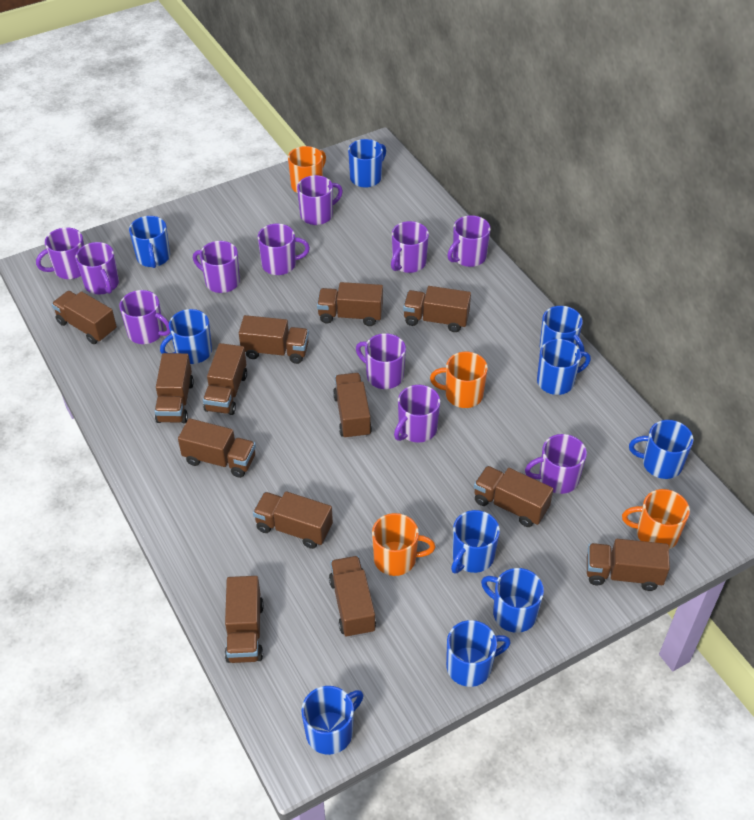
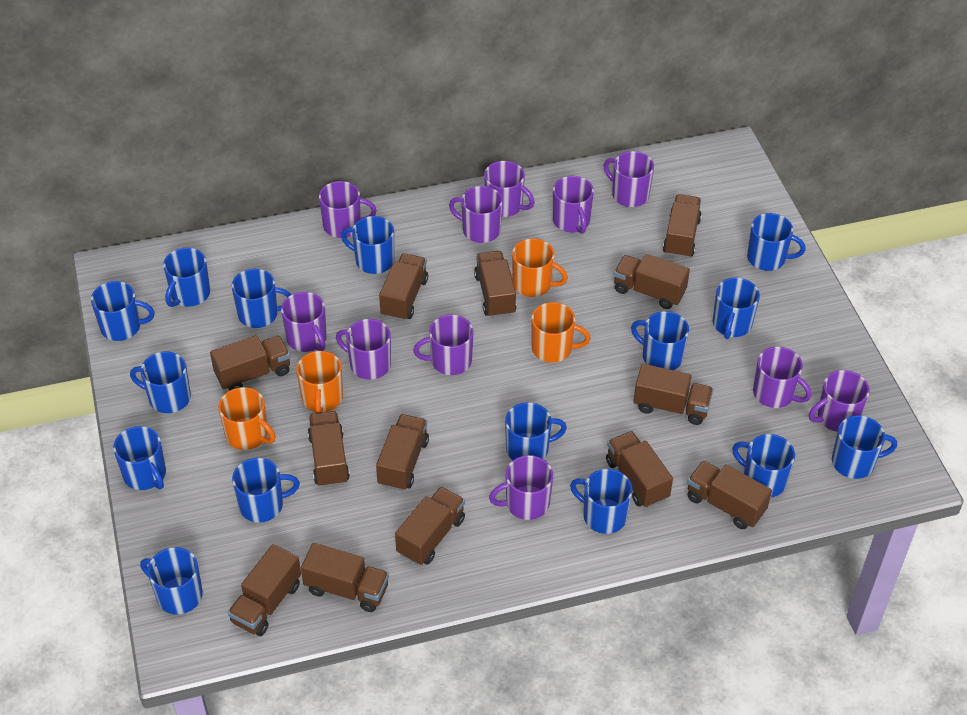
blue mug: [129,216,170,268] [160,309,212,364] [301,686,363,755] [348,139,386,188] [446,620,511,687] [451,510,500,573] [481,568,544,633] [537,339,591,395] [540,306,584,358] [629,420,693,479] = 10 -> [91,281,155,341] [113,426,166,490] [130,351,191,413] [140,547,203,614] [163,248,210,307] [232,269,291,328] [232,458,300,523] [341,216,394,274] [505,402,567,460] [570,469,633,534] [631,311,689,370] [713,278,760,339] [732,434,795,498] [747,213,806,271] [832,415,897,479] = 15

